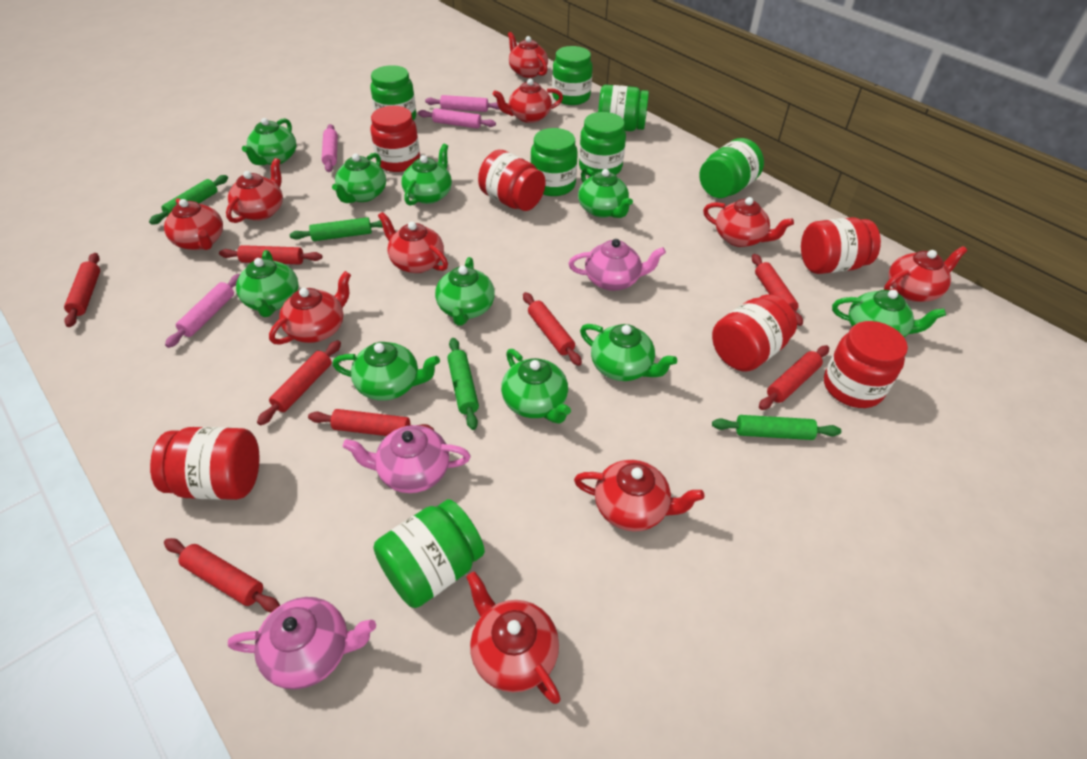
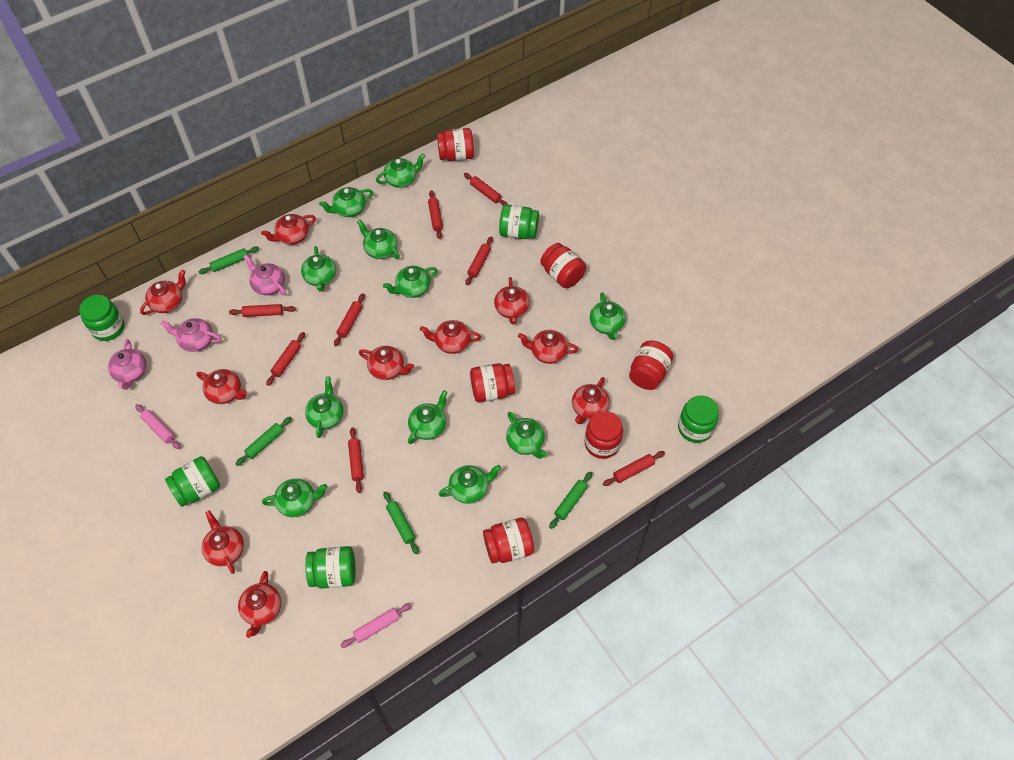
green jar: [370,65,416,121] [373,499,485,608] [530,128,578,196] [552,46,593,105] [579,112,626,176] [598,85,649,131] [699,138,764,198] = 7 -> [79,295,125,341] [165,456,220,507] [305,546,356,589] [499,204,539,239] [678,395,719,443] = 5
green teapot: [236,250,299,317] [242,118,296,165] [332,153,386,203] [332,342,440,401] [401,144,452,206] [435,257,495,326] [501,349,571,424] [578,168,633,218] [580,324,677,381] [832,290,946,338] = 10 -> [262,479,328,517] [301,246,336,292] [305,376,344,438] [319,187,373,217] [357,219,400,259] [376,154,425,188] [383,266,438,298] [408,390,447,444] [439,465,501,504] [506,412,547,459] [590,292,626,340] = 11
pink rolling pin: [165,274,240,348] [322,124,338,172] [418,108,496,129] [425,95,500,112] = 4 -> [135,404,180,449] [340,603,411,648] = 2

